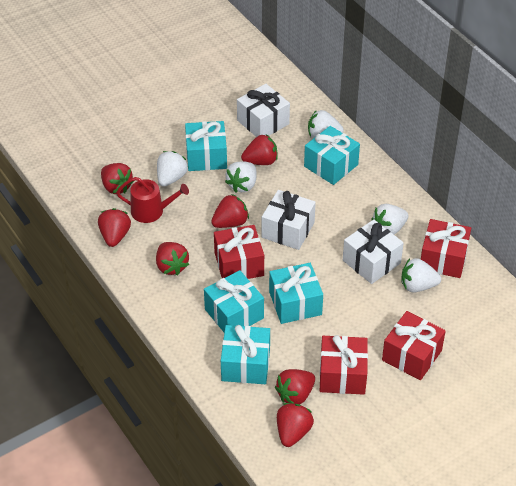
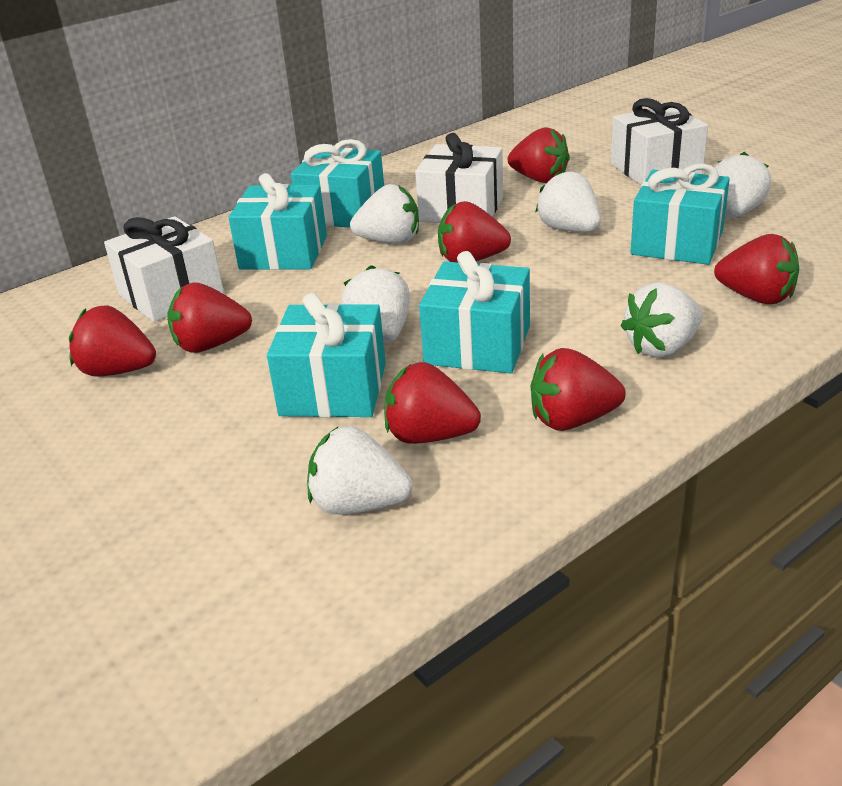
red gift: [214,225,264,279] [320,335,368,395] [382,311,446,380] [421,219,471,278] = 4 -> none = 0
red watering can: [116,177,189,223] = 1 -> none = 0
white strawberry: [157,151,188,187] [225,161,257,193] [308,110,344,139] [371,204,408,234] [401,258,441,293] = 5 -> [307,426,413,514] [341,265,410,343] [350,184,419,244] [535,170,601,232] [621,282,703,358] [715,152,771,218] = 6

